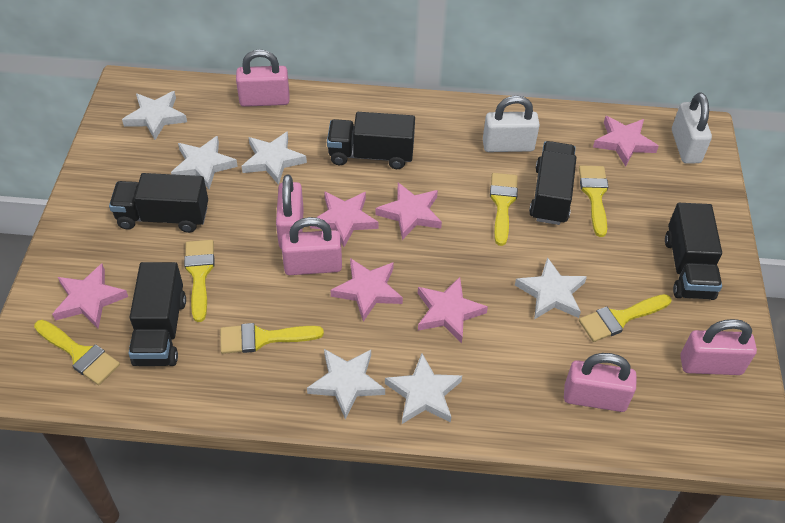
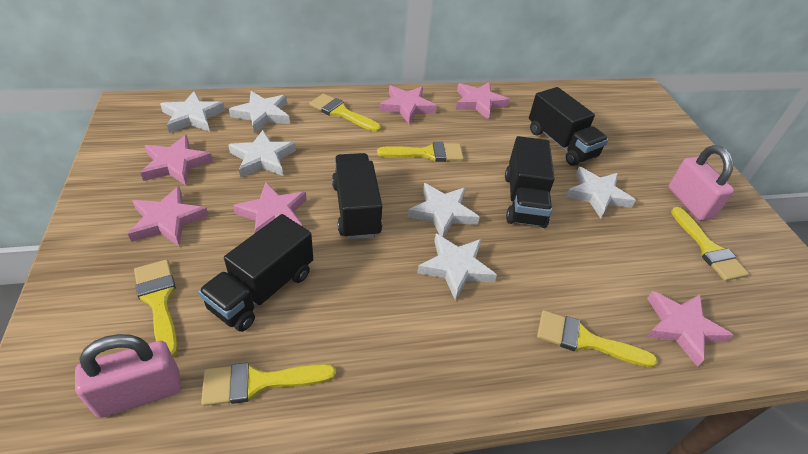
black truck: [109,173,208,233] [128,262,186,366] [327,112,415,169] [529,141,577,225] [665,203,722,300] = 5 -> [198,214,313,332] [332,153,382,240] [505,136,555,228] [529,87,609,166] = 4
pink padlock: [236,49,289,107] [276,174,304,249] [281,217,342,275] [564,353,636,412] [680,319,757,375] = 5 -> [75,334,181,418] [668,145,734,221] = 2
white padlock: [483,96,540,152] [672,93,712,164] = 2 -> none = 0

